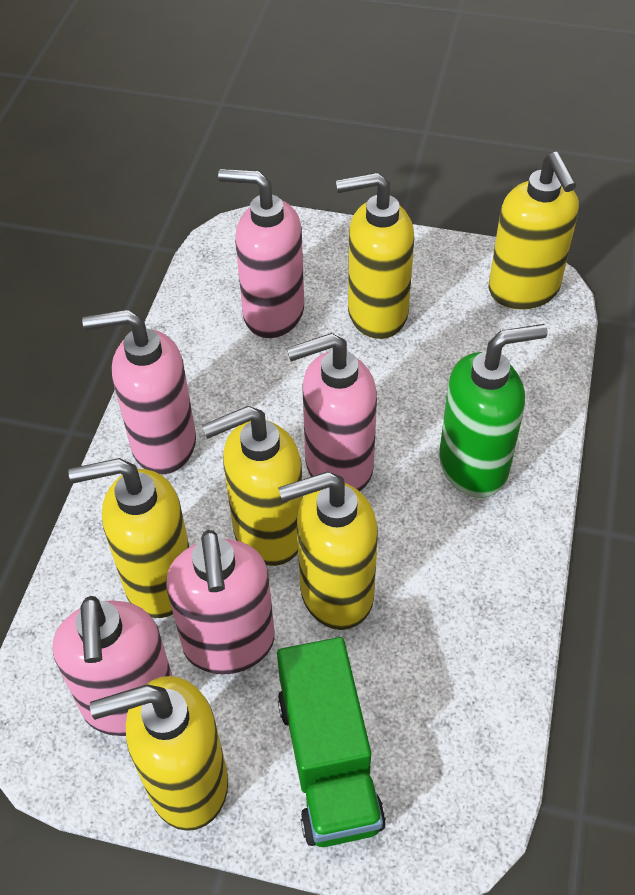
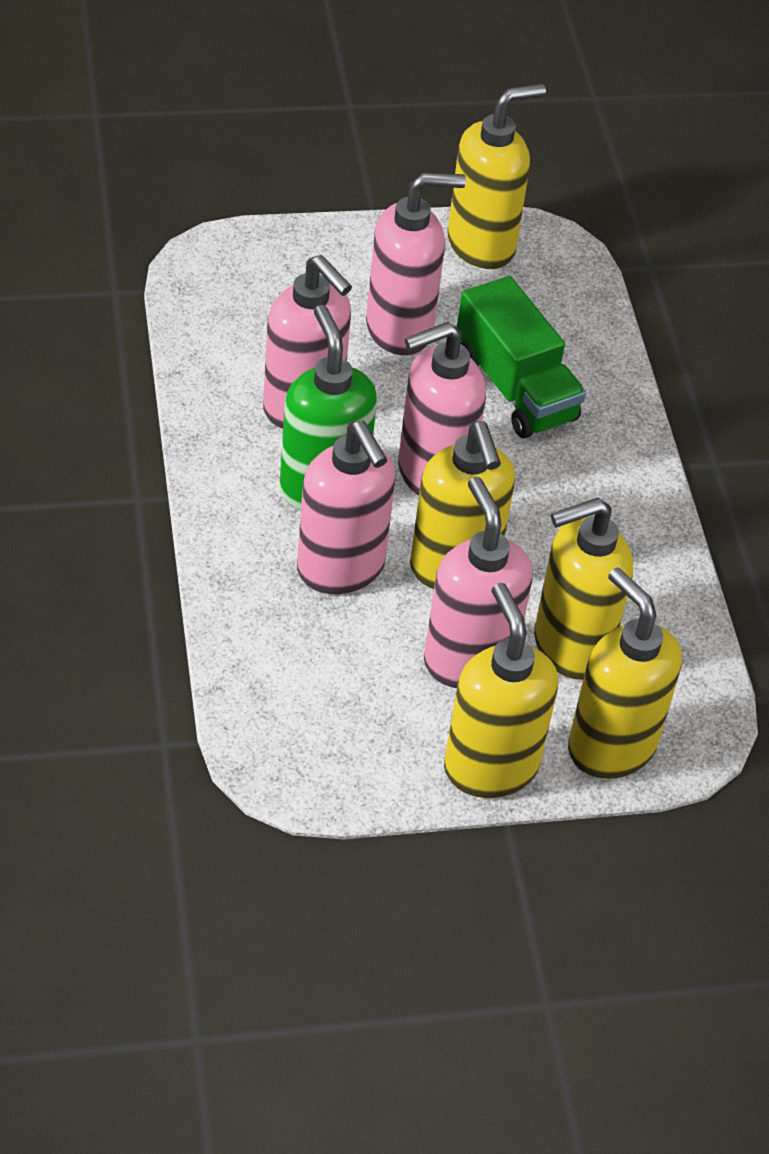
yellow soap dispenser: [68,458,189,618] [90,676,228,831] [202,406,303,566] [278,471,378,630] [336,172,414,339] [489,152,579,309] = 6 -> [410,421,515,589] [444,583,558,798] [447,83,546,269] [534,498,633,680] [568,567,682,779] = 5

